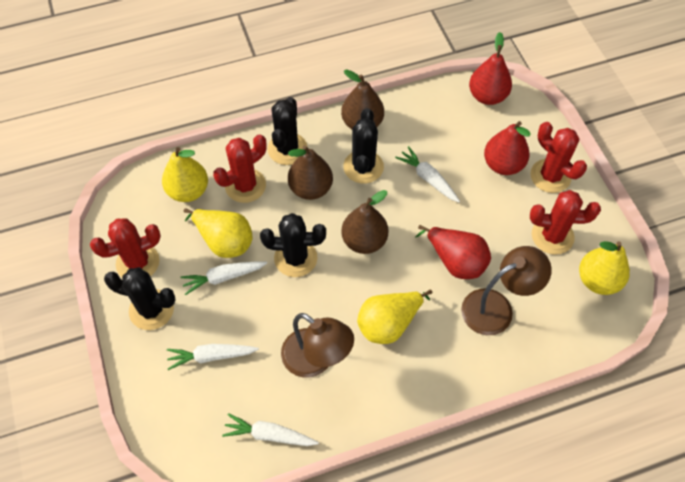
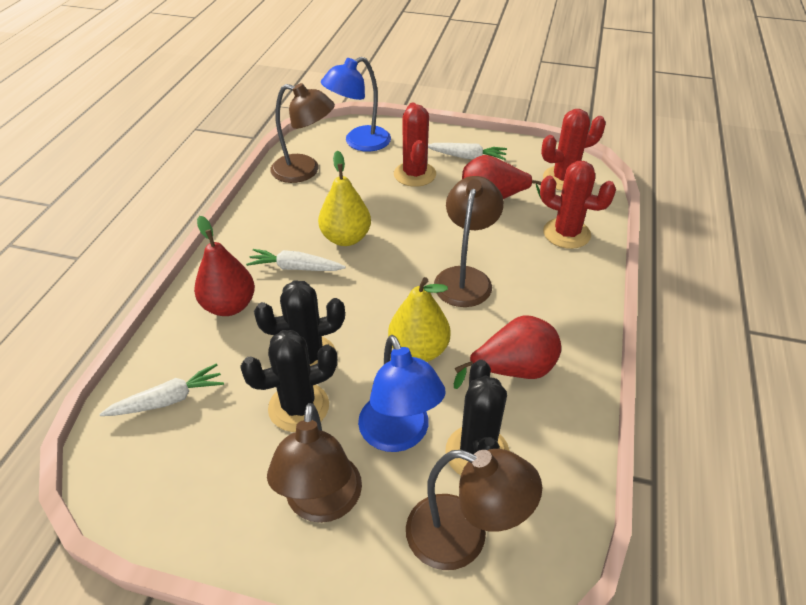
black cactus: [104,267,176,330] [260,213,326,277] [268,97,308,165] [343,108,384,184] = 4 -> [240,330,337,432] [254,280,345,366] [445,360,510,475] = 3
blue lamp: none = 0 -> [321,57,391,152] [358,335,446,452] = 2
brown lamp: [281,313,354,378] [461,246,552,335] = 2 -> [267,403,362,523] [270,83,335,183] [406,449,542,570] [434,176,504,307] = 4
brown pear: [288,145,333,200] [341,69,384,129] [341,190,388,254] = 3 -> none = 0
red cactus: [90,218,161,277] [213,134,266,203] [530,122,587,193] [530,190,601,255] = 4 -> [394,102,436,187] [540,161,616,249] [541,109,606,191] = 3
white carrot: [167,344,259,370] [180,261,267,295] [222,413,319,446] [395,146,460,202] = 4 -> [100,363,224,416] [246,249,346,271] [428,143,507,160] = 3
yellow pear: [162,147,208,202] [184,208,253,258] [357,290,432,344] [579,241,630,295] = 4 -> [318,151,371,246] [388,277,450,362] = 2

